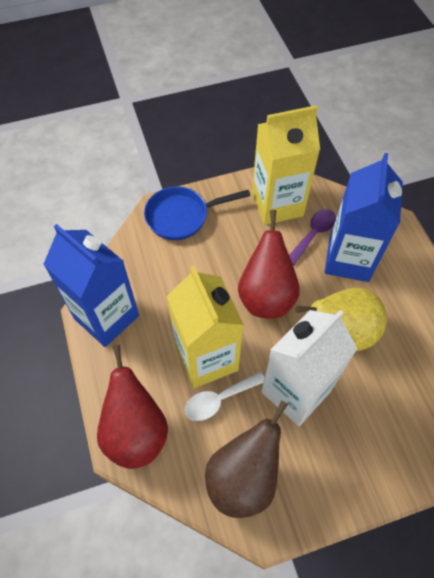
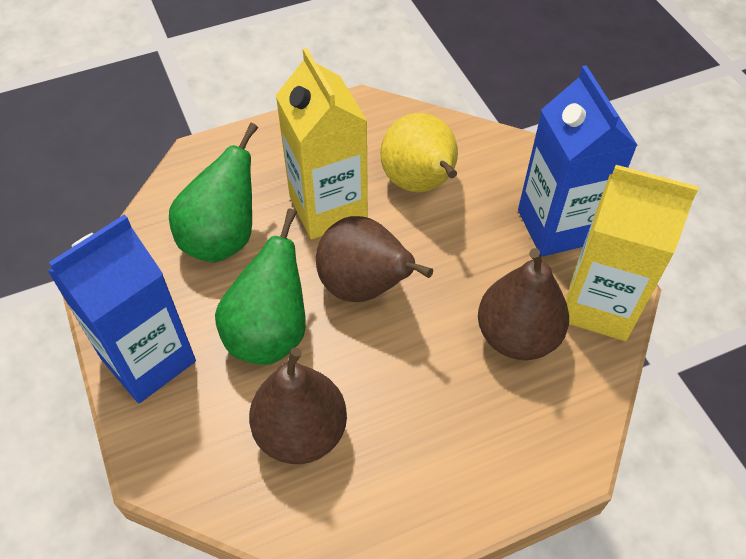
blue pan: [144,187,250,240] = 1 -> none = 0
brown pear: [205,400,288,518] = 1 -> [249,347,347,464] [316,216,433,302] [478,248,569,360] = 3
green pear: none = 0 -> [169,123,258,263] [215,208,306,365] = 2
purple spoon: [289,209,336,265] = 1 -> none = 0
red pear: [97,345,168,469] [238,210,300,319] = 2 -> none = 0
white carton: [261,310,358,426] = 1 -> none = 0
white spoon: [184,372,264,421] = 1 -> none = 0

